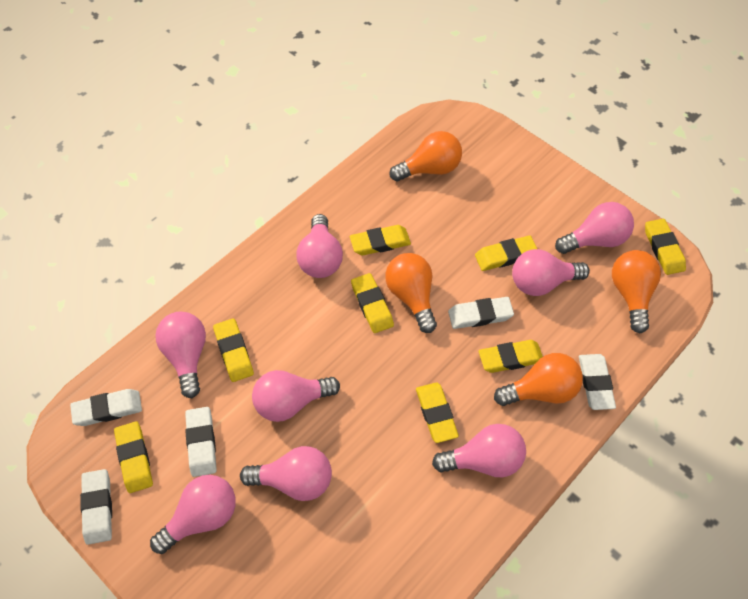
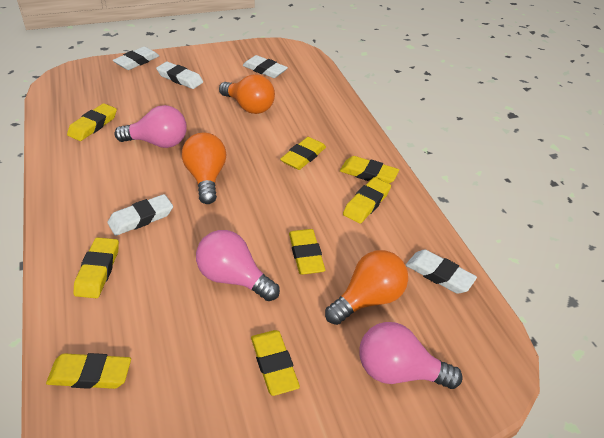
orange light bulb: [385,253,437,333] [390,131,462,181] [494,353,583,406] [612,250,661,333] = 4 -> [182,133,226,204] [219,74,275,114] [325,250,408,325] = 3
pink light bulb: [150,475,236,554] [155,312,206,398] [240,446,332,501] [252,370,340,422] [296,214,343,278] [432,424,526,477] [512,249,590,296] [555,202,634,254] = 8 -> [114,105,187,148] [196,230,280,301] [360,322,463,389] = 3

